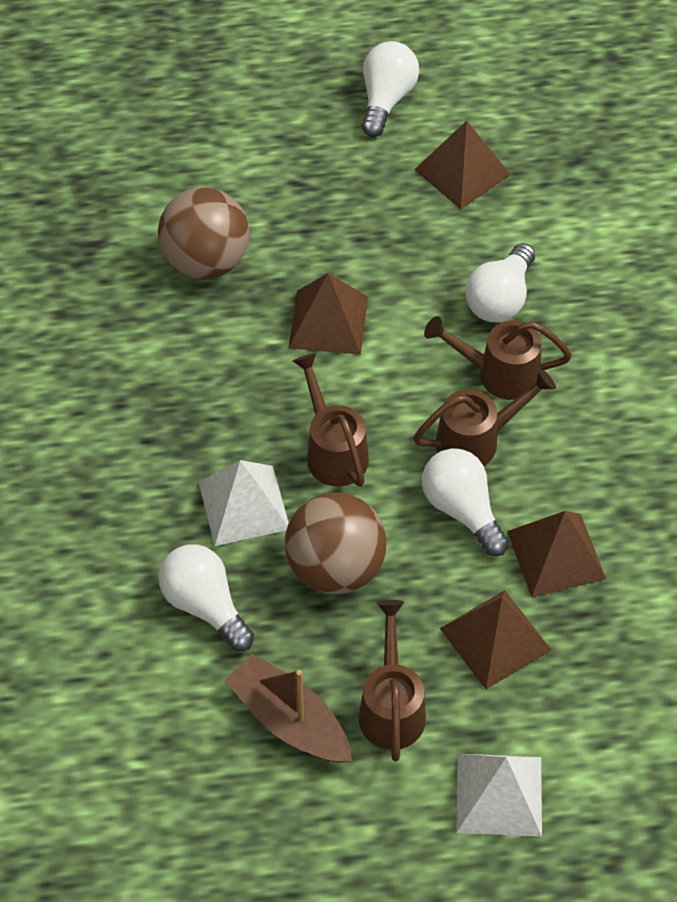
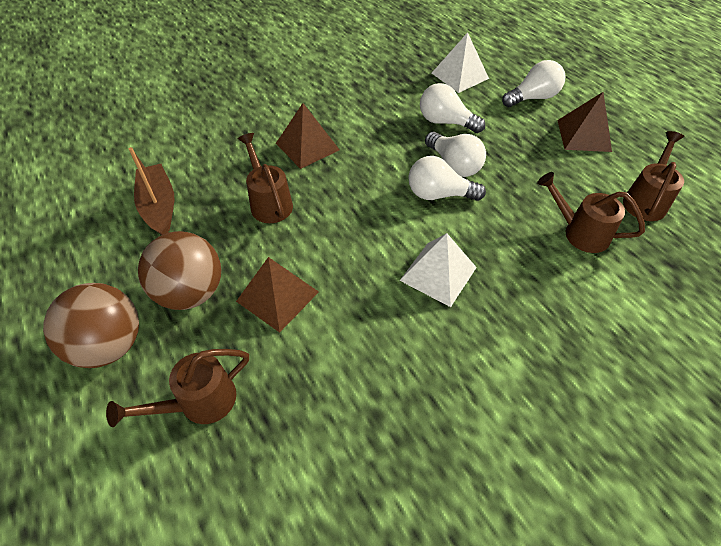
brown pyramid: [288,273,368,355] [414,121,510,209] [440,590,551,689] [507,511,606,597] = 4 -> [236,257,319,333] [276,103,340,169] [557,92,612,152] = 3

